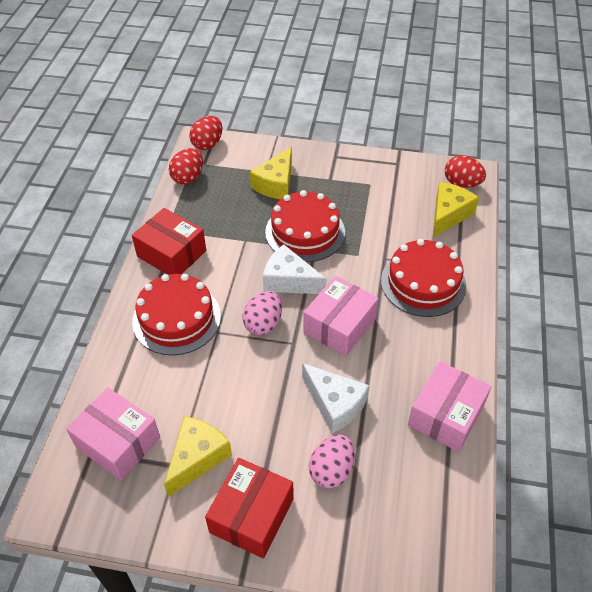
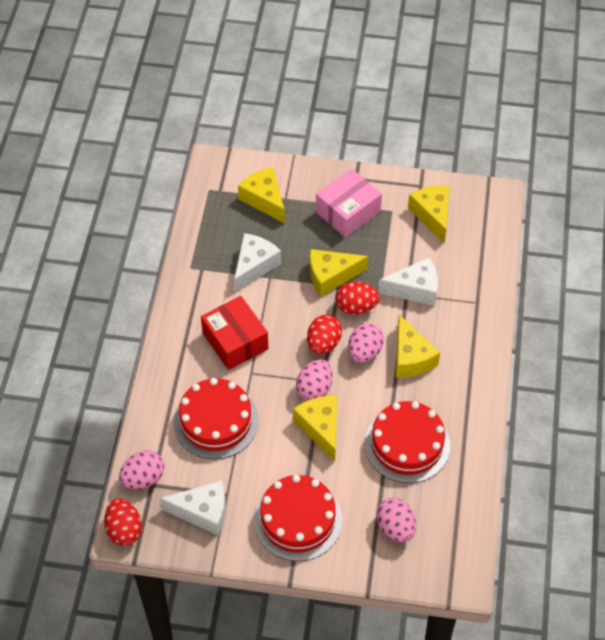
pink box: [66,387,160,480] [303,276,379,356] [408,361,491,452] = 3 -> [316,169,382,238] = 1
pink egg: [243,291,282,335] [309,435,355,489] = 2 -> [119,450,164,489] [296,359,333,401] [348,323,384,363] [377,498,416,542] = 4
red box: [132,208,206,275] [205,458,294,559] = 2 -> [201,296,268,370] = 1
white cheese: [263,244,327,294] [302,363,369,433] = 2 -> [159,480,226,535] [234,233,281,292] [378,257,438,306] = 3
yellow cheese: [164,416,232,497] [250,147,292,199] [433,182,479,238] = 3 -> [238,167,285,223] [293,395,337,461] [310,249,368,297] [396,314,440,377] [408,185,449,244] = 5

